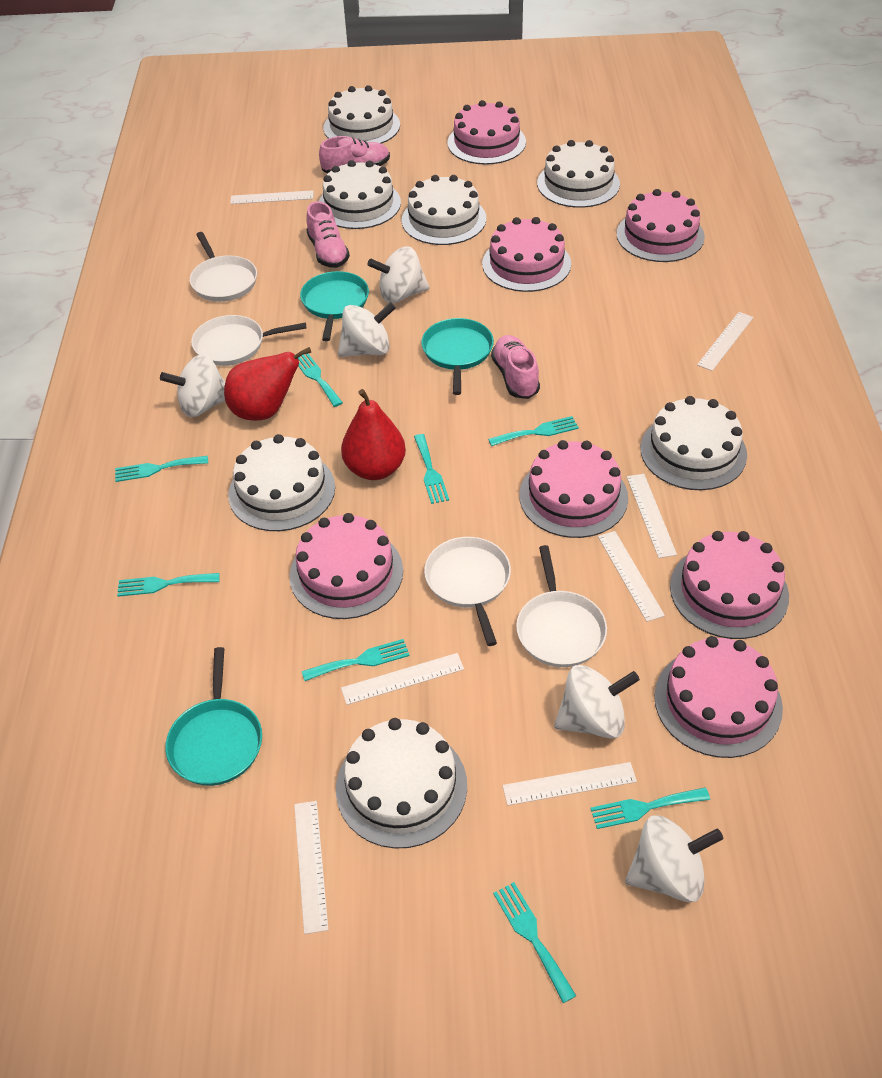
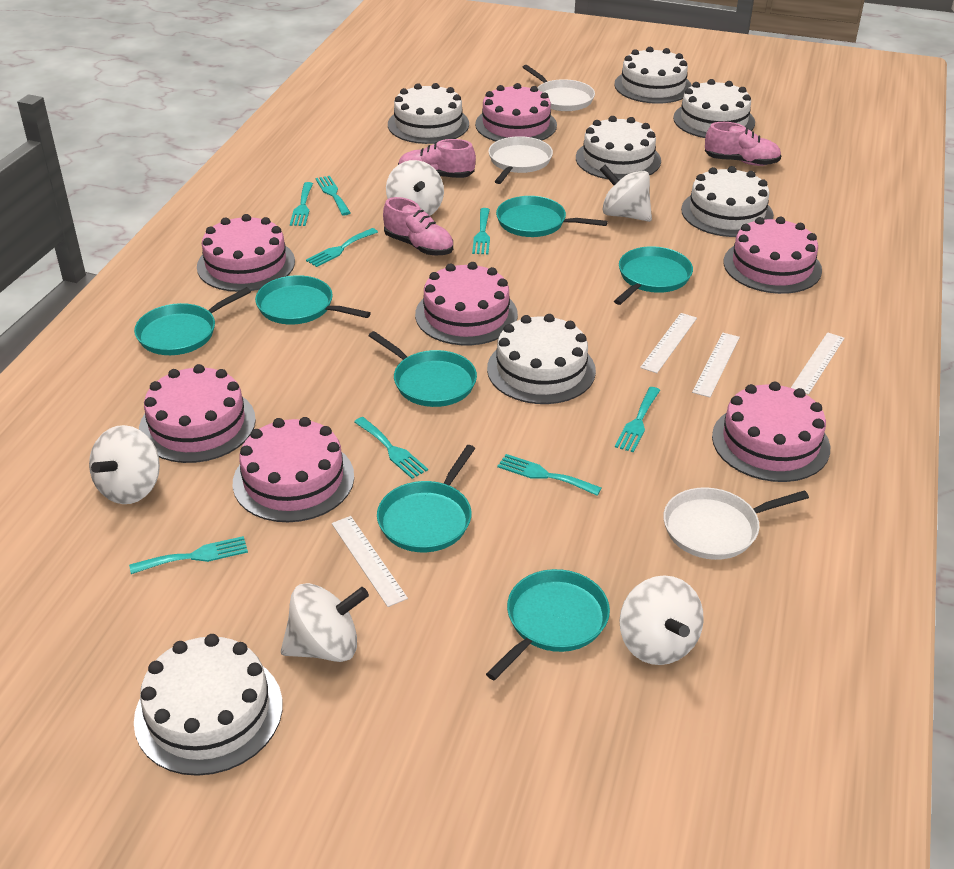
red pear: [224,347,311,421] [341,389,406,480] = 2 -> none = 0
turquoise pan: [165,647,262,786] [300,271,369,341] [421,318,494,395] = 3 -> [134,287,251,355] [255,275,371,325] [368,331,477,407] [377,445,475,552] [486,569,610,681] [496,196,608,237] [614,246,693,305] = 7
white pan: [190,232,257,302] [191,315,307,366] [424,537,511,646] [516,545,607,667] = 4 -> [488,136,553,184] [523,65,595,111] [663,487,809,560] = 3
white ruler: [230,190,313,204] [294,801,329,934] [341,653,464,705] [503,762,637,806] [598,531,665,622] [627,474,677,558] [697,312,754,371] = 7 -> [332,516,408,607] [640,313,697,373] [692,333,740,398] [791,332,844,395] = 4

